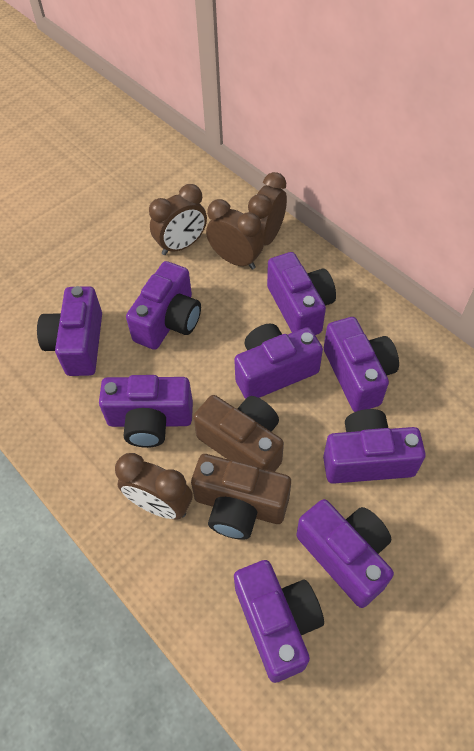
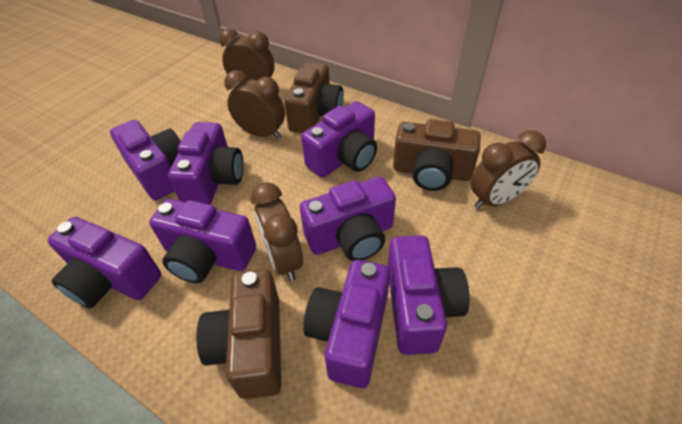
brown camera: [191,454,291,540] [193,395,284,472] = 2 -> [196,269,281,399] [284,62,344,133] [393,119,481,191] = 3
purple camera: [37,286,102,376] [99,375,193,448] [126,261,201,350] [234,324,323,399] [234,560,324,683] [267,252,336,335] [296,499,394,608] [323,409,426,484] [324,317,399,412] = 9 -> [48,217,161,308] [110,120,181,200] [149,199,256,283] [168,122,244,205] [300,177,396,261] [301,101,377,177] [303,260,390,388] [388,235,470,355] = 8

